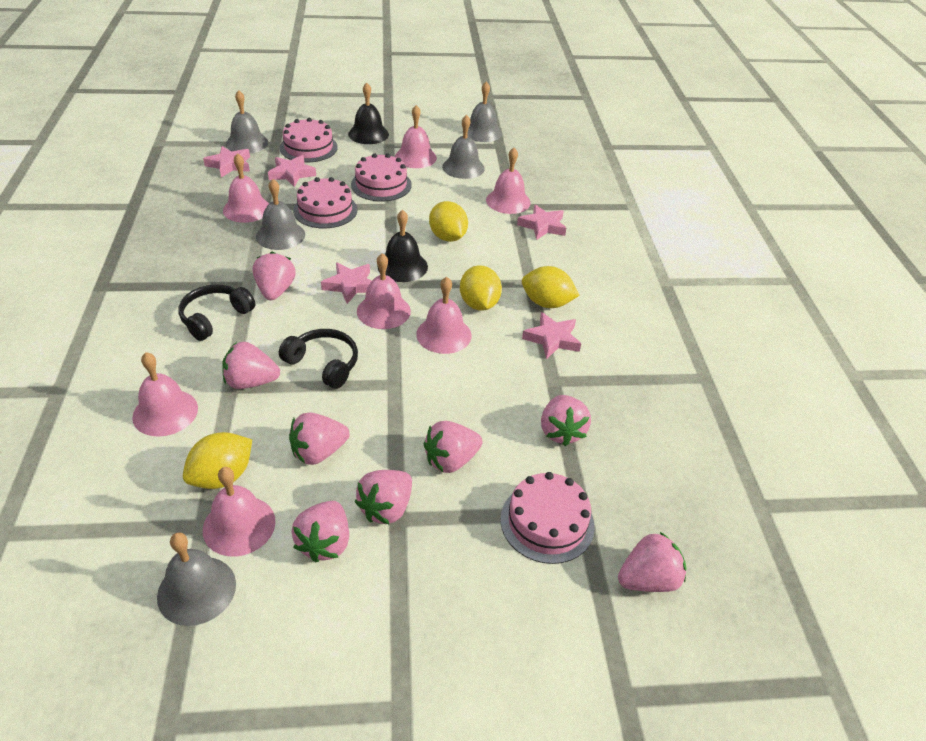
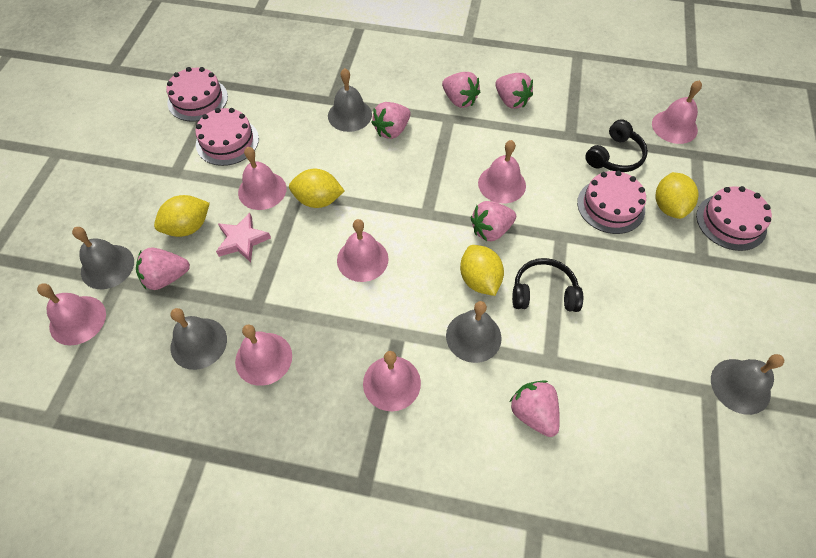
black bell: [348,83,389,144] [377,209,428,282] = 2 -> none = 0
pink star: [203,146,250,177] [268,155,316,187] [321,262,371,304] [517,204,566,240] [522,312,581,359] = 5 -> [216,213,271,262] = 1
pink strawberry: [222,342,280,389] [253,252,296,300] [289,413,350,465] [292,501,349,562] [355,470,412,525] [424,421,483,473] [541,395,591,446] [618,531,686,592] = 8 -> [136,247,190,290] [371,102,411,139] [442,72,480,108] [471,201,516,241] [495,73,533,109] [510,380,560,437] = 6

